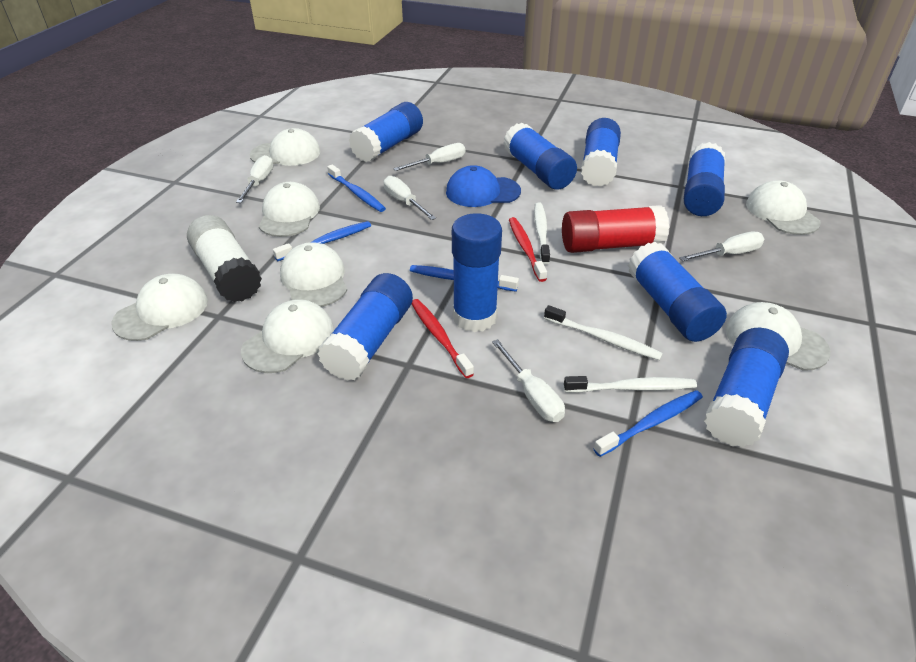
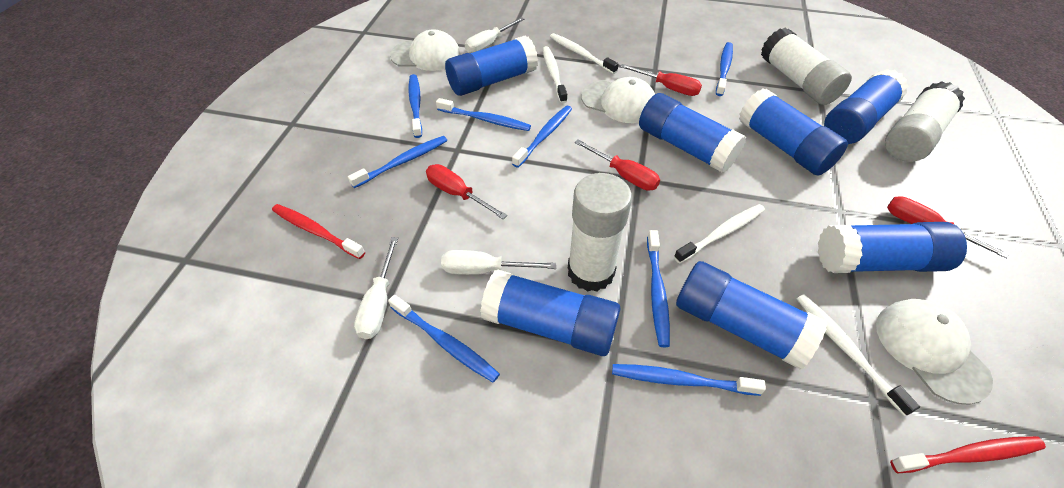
blue cap: [446,165,521,207] = 1 -> none = 0
blue glue stick: [317,273,413,381] [349,102,423,162] [452,213,502,332] [503,123,577,190] [581,118,621,187] [628,242,727,342] [684,142,726,216] [704,328,789,447] = 8 -> [445,36,538,96] [480,270,620,356] [639,93,746,173] [676,261,828,369] [739,88,848,175] [818,222,967,273] [824,69,908,144] = 7
blue toothbrush: [273,221,371,261] [327,164,386,212] [410,265,519,292] [594,390,703,457] = 4 -> [348,136,448,188] [388,295,500,383] [409,74,422,138] [436,98,531,131] [512,106,572,168] [612,364,766,396] [647,230,670,347] [716,42,733,96] = 8
red glue stick: [562,205,670,253] = 1 -> none = 0
red screwdriver: none = 0 -> [426,164,507,219] [574,139,660,191] [620,64,702,96] [887,196,1009,259] = 4
white cap: [111,274,208,341] [241,300,334,373] [250,128,320,166] [259,182,320,237] [280,242,347,307] [726,302,831,371] [746,180,821,235] = 7 -> [390,29,460,71] [581,77,655,123] [876,299,993,405] = 3
white glue stick: [187,215,262,302] = 1 -> [568,173,632,292] [761,28,852,105] [885,81,965,162] = 3
white screwdriver: [236,155,273,203] [383,176,436,220] [393,143,465,171] [492,339,565,422] [679,232,764,261] = 5 -> [354,237,398,339] [441,250,557,275] [465,17,524,53] = 3
white toothbrush: [534,203,550,265] [544,305,663,360] [564,376,697,393] = 3 -> [543,46,567,103] [550,33,618,74] [674,204,765,263] [797,294,920,416] = 4

